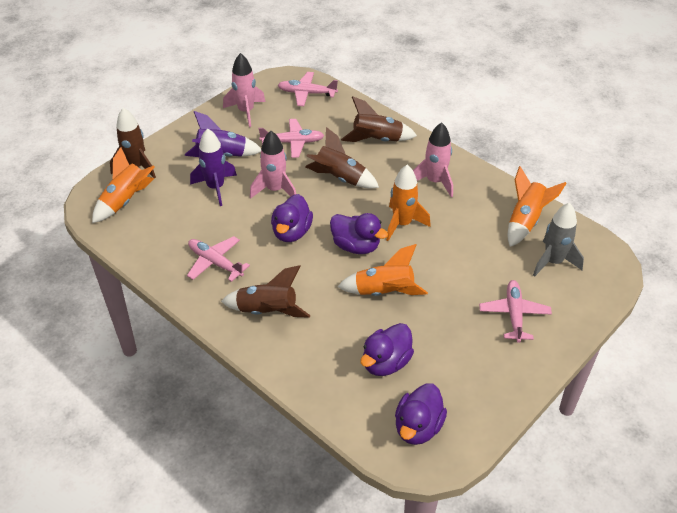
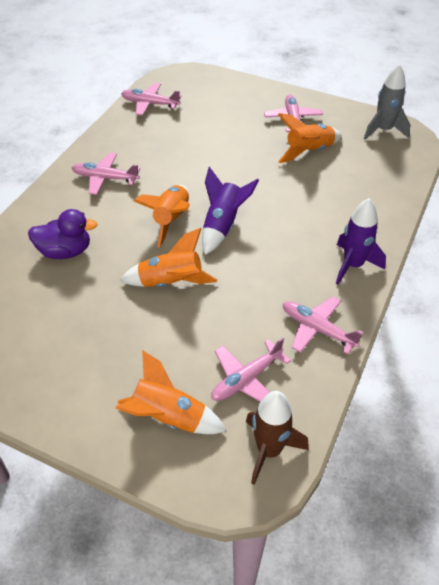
brown rocket: [110,108,156,178] [221,265,310,318] [305,127,379,189] [341,96,417,142] = 4 -> [246,391,309,485] = 1
pink plane: [187,236,250,282] [259,119,324,158] [278,72,338,106] [479,280,552,343] = 4 -> [72,153,140,195] [121,83,181,116] [211,337,291,402] [264,95,323,132] [283,297,364,355] = 5
pink rocket: [223,53,265,127] [250,131,296,199] [413,122,453,197] = 3 -> none = 0
purple duck: [271,194,313,242] [330,213,388,254] [360,323,414,376] [395,383,447,445] = 4 -> [28,209,98,259] = 1

